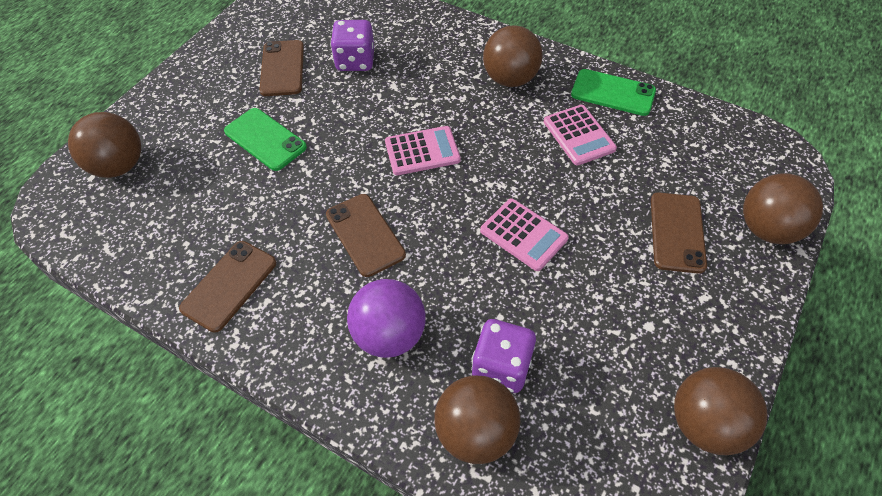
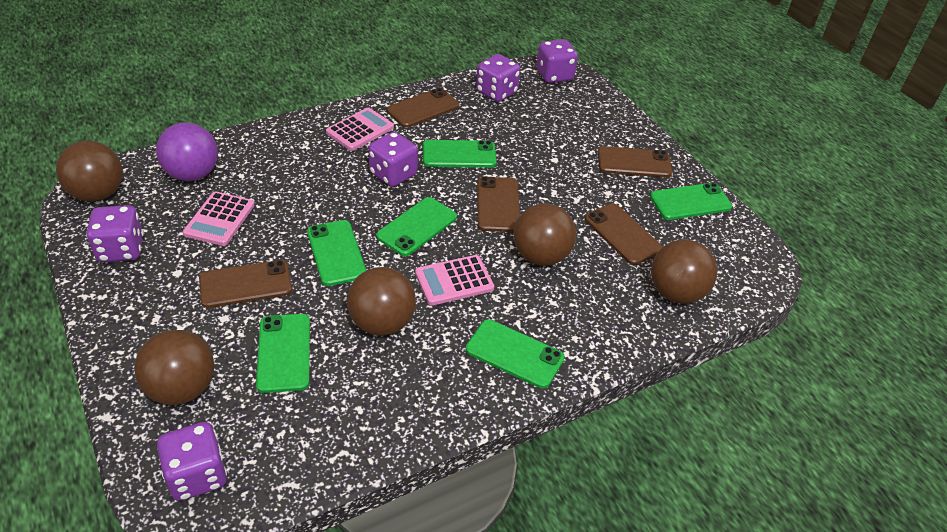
brown phone: [179,241,276,333] [259,40,304,96] [326,194,406,277] [651,193,707,274] = 4 -> [199,260,292,308] [387,88,459,128] [478,176,520,232] [585,203,663,265] [598,146,672,178] = 5
green phone: [224,108,307,171] [571,69,656,116] = 2 -> [256,314,310,393] [307,220,367,286] [376,197,457,256] [423,140,497,168] [465,319,565,388] [650,183,732,220] = 6
purple dice: [330,20,374,71] [471,319,536,393] = 2 -> [86,205,144,262] [157,422,227,501] [368,132,418,187] [476,54,520,102] [537,39,578,83] = 5

